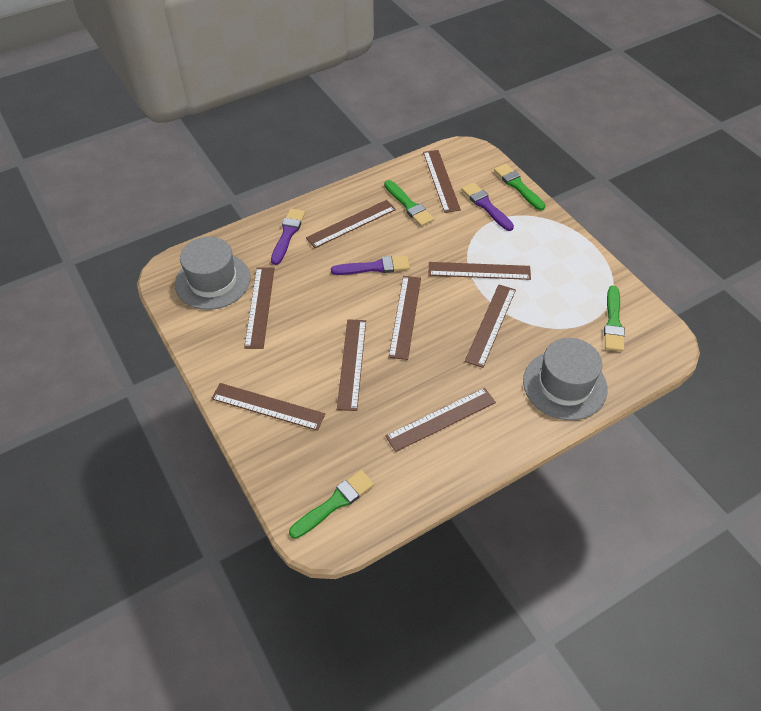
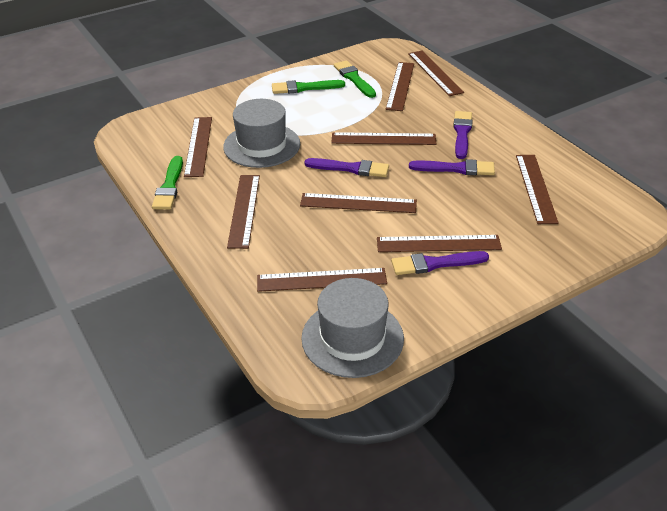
green brush: [289,470,374,539] [384,180,434,227] [494,164,546,211] [604,286,625,351] = 4 -> [152,156,183,210] [272,80,345,94] [334,60,376,98] = 3
purple brush: [271,208,305,265] [331,256,410,275] [461,182,514,231] = 3 -> [304,158,389,177] [391,251,489,275] [409,159,495,175] [453,111,472,159] = 4

